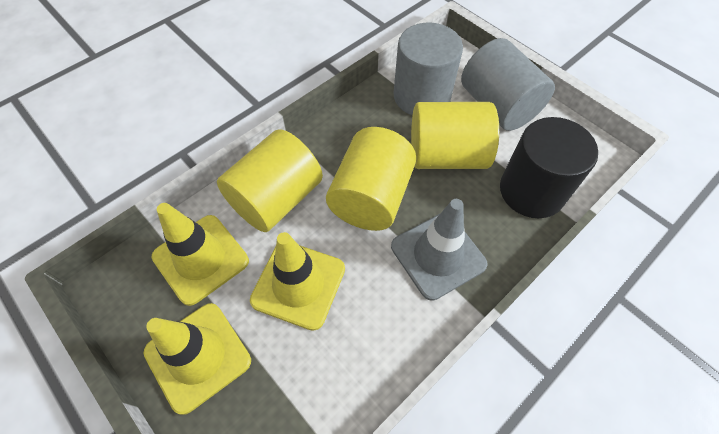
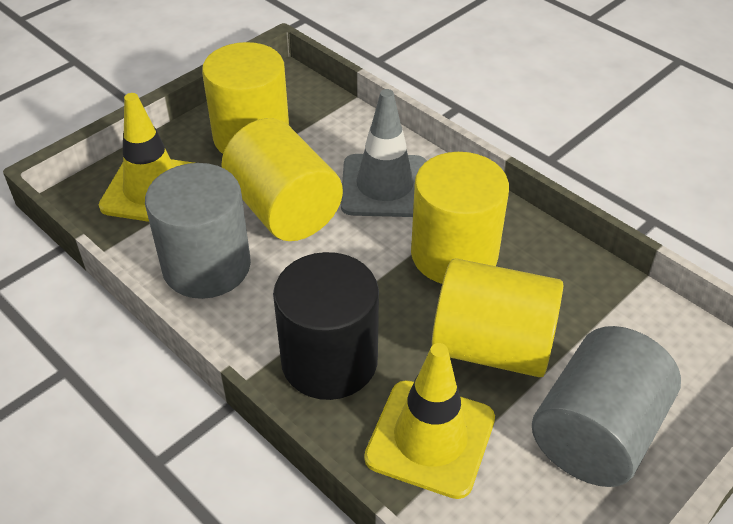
yellow cylinder: [217,129,323,232] [326,127,416,231] [411,102,499,169] = 3 -> [202,42,289,154] [221,118,343,241] [411,152,509,284] [432,258,563,377] = 4
yellow traffic cone: [144,303,251,415] [152,203,249,306] [250,232,345,331] = 3 -> [99,93,193,222] [364,343,495,499] = 2

